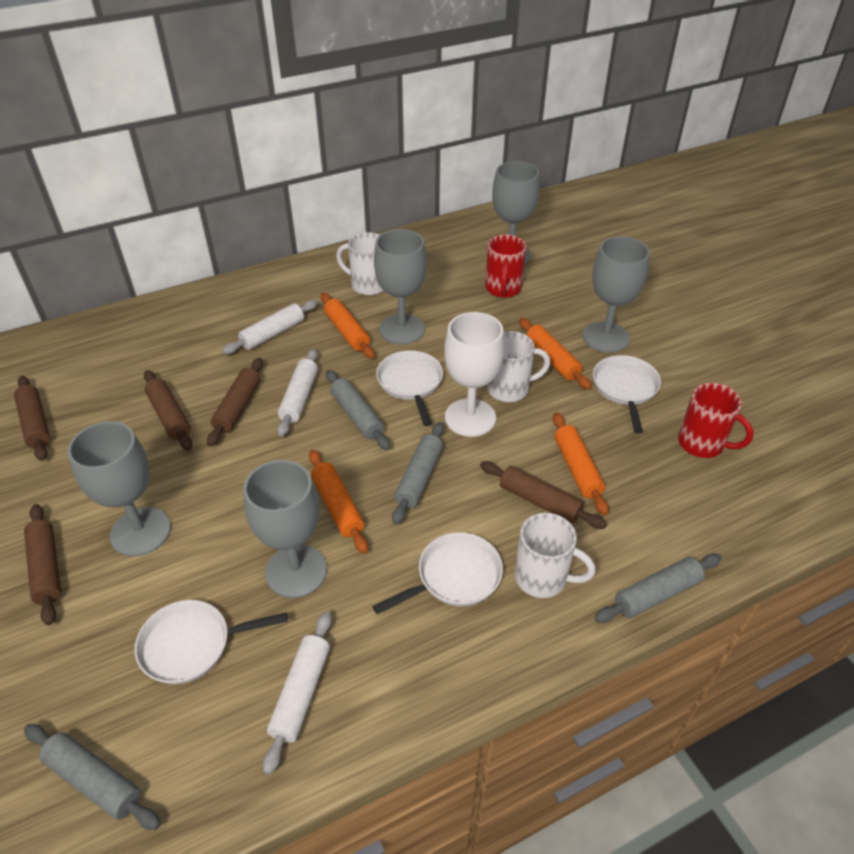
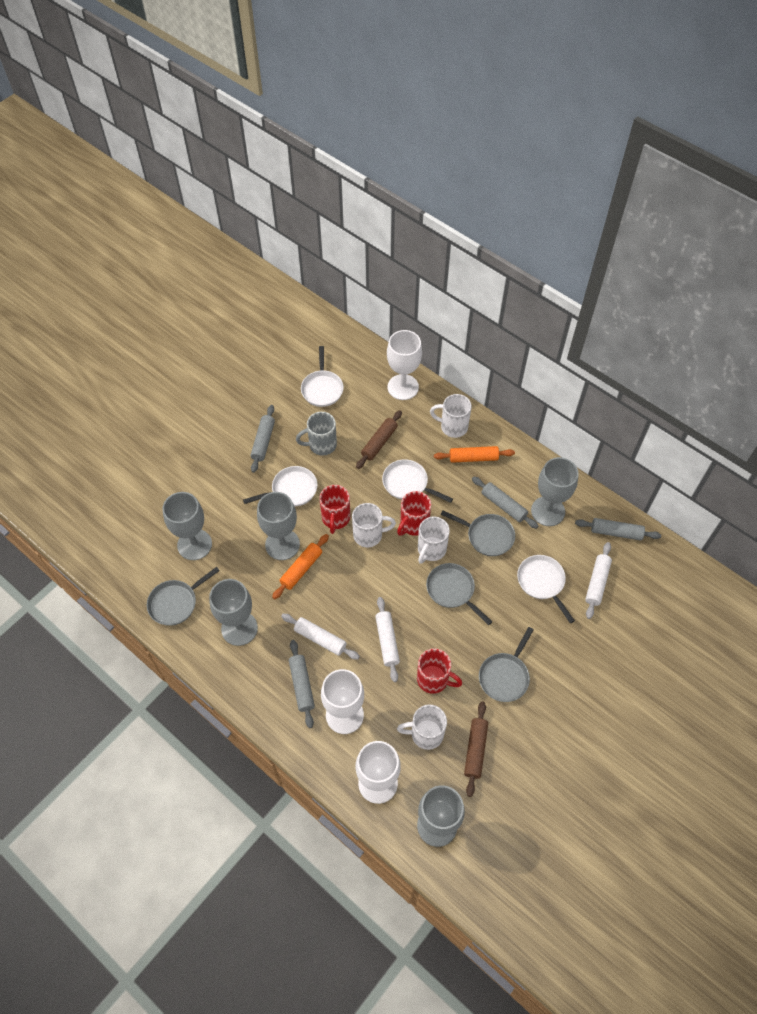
brown rolling pin: [14,376,50,461] [24,504,61,625] [144,370,193,450] [207,358,263,447] [480,461,607,529] = 5 -> [356,410,402,469] [464,702,488,797] = 2
grey mug: none = 0 -> [296,412,337,456] = 1
grey pan: none = 0 -> [147,567,220,626] [426,563,493,625] [441,510,515,556] [479,627,534,702] = 4
orange rolling pin: [309,450,368,554] [321,293,375,359] [519,318,592,390] [553,412,609,515] = 4 -> [272,534,329,599] [434,446,515,463] = 2
red mug: [485,235,526,298] [678,383,754,458] = 2 -> [319,485,350,534] [397,491,431,536] [417,648,462,694] = 3
white goblet: [444,312,505,437] = 1 -> [321,669,364,734] [355,741,401,804] [387,330,422,400] = 3
white mug: [336,232,384,295] [487,331,550,402] [515,513,596,598] = 3 -> [352,503,396,547] [397,705,447,750] [418,516,450,564] [430,394,472,438] = 4

